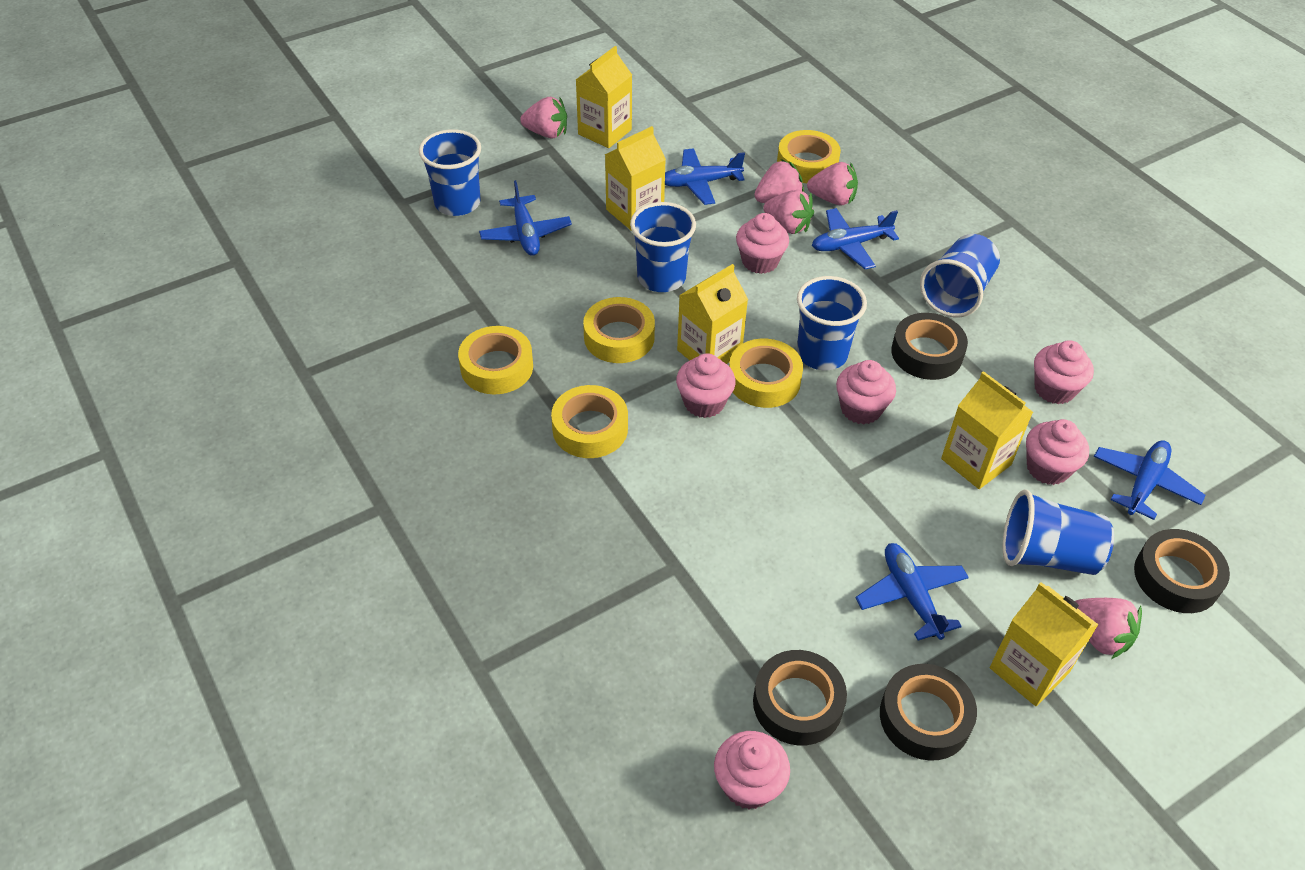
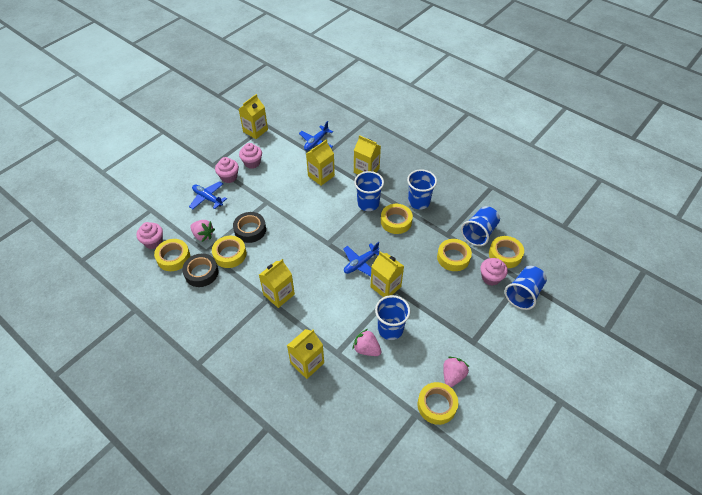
black tape: [753,650,847,746] [880,664,977,761] [891,313,968,380] [1134,529,1230,613] = 4 -> [182,254,218,287] [233,212,266,243] = 2
blue plane: [479,180,572,256] [665,148,745,205] [812,208,899,269] [856,543,969,641] [1094,440,1206,520] = 5 -> [189,181,227,209] [299,121,333,151] [343,242,380,276] = 3
pink cupcake: [676,353,736,418] [714,731,790,809] [736,213,789,274] [836,360,896,424] [1026,419,1089,485] [1034,340,1094,404] = 6 -> [136,222,163,249] [215,157,239,183] [239,143,262,169] [480,258,508,286] = 4
pink strawberry: [520,97,567,138] [754,159,804,203] [763,190,814,234] [807,162,858,205] [1075,598,1142,659] = 5 -> [190,220,215,242] [353,329,381,356] [443,357,469,387] = 3
yellow carton: [576,46,632,148] [605,126,666,231] [677,264,748,364] [941,371,1033,489] [990,582,1099,706] = 5 -> [239,94,268,139] [259,259,295,308] [287,329,324,379] [306,139,335,186] [354,135,381,175] [370,251,404,297] = 6
yellow tape: [458,326,533,394] [551,385,628,458] [583,297,655,363] [729,339,803,408] [777,130,841,183] = 5 -> [154,239,190,271] [212,236,246,268] [381,204,413,234] [418,382,458,425] [437,239,472,271] [489,236,524,268] = 6

